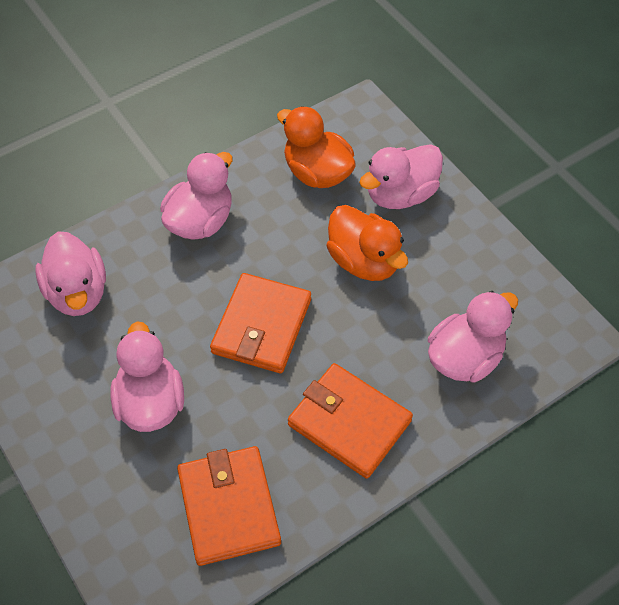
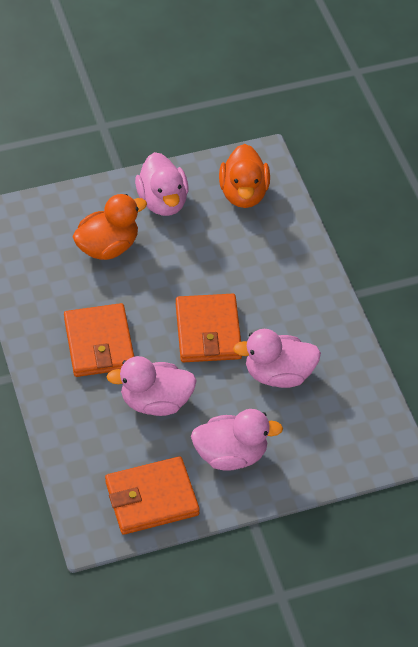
pink duck: [35,231,106,316] [110,321,184,432] [160,152,233,240] [359,144,443,209] [428,291,518,382] = 5 -> [107,356,197,416] [135,152,188,216] [191,409,283,471] [233,329,321,388] = 4

